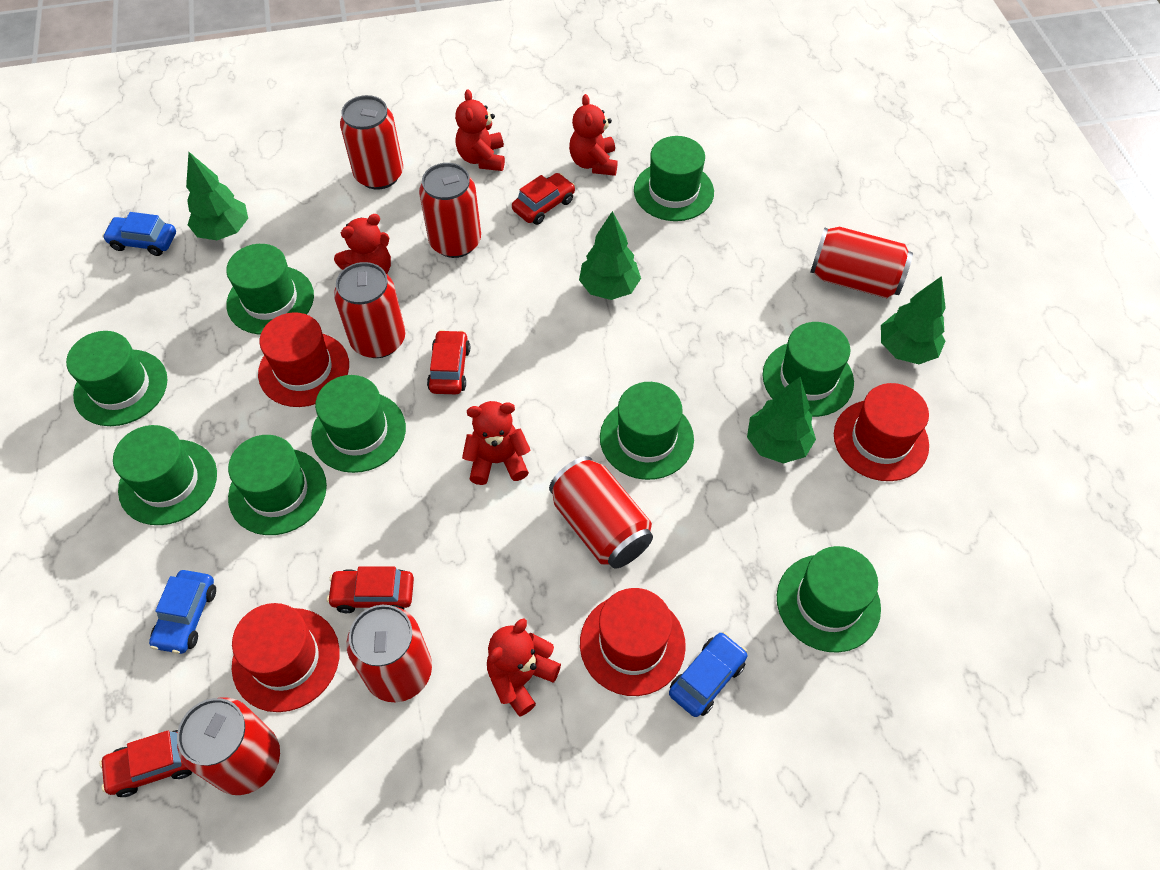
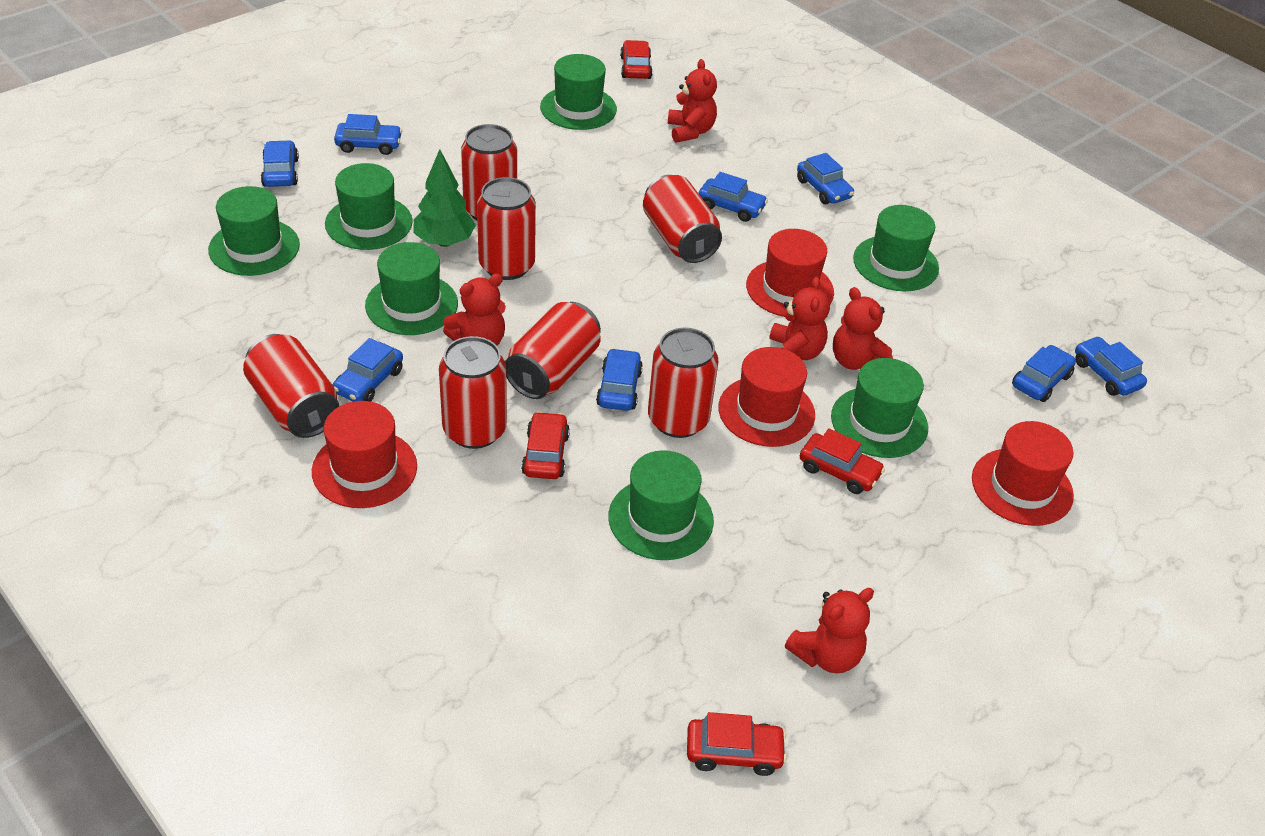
blue car: [102,212,176,256] [149,570,216,654] [669,632,748,717] = 3 -> [261,140,299,187] [333,338,403,402] [334,114,402,155] [596,348,643,411] [699,172,768,222] [797,153,854,205] [1012,345,1076,402] [1075,336,1147,396] = 8
green hat: [66,331,168,426] [113,425,217,525] [226,244,314,335] [228,435,327,535] [311,375,406,473] [600,382,694,480] [634,136,714,221] [763,322,854,417] [777,546,881,653] = 9 -> [208,186,300,276] [325,163,413,250] [365,242,458,335] [540,54,617,130] [608,450,714,560] [831,358,928,458] [853,205,939,291] = 7
green tree: [186,152,248,240] [579,211,641,300] [747,377,816,464] [881,276,946,364] = 4 -> [413,149,476,247] = 1

